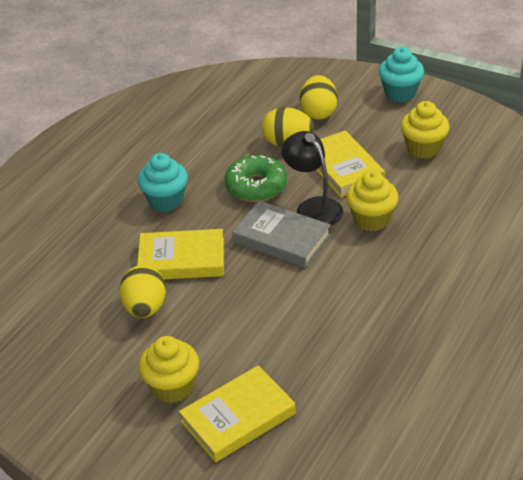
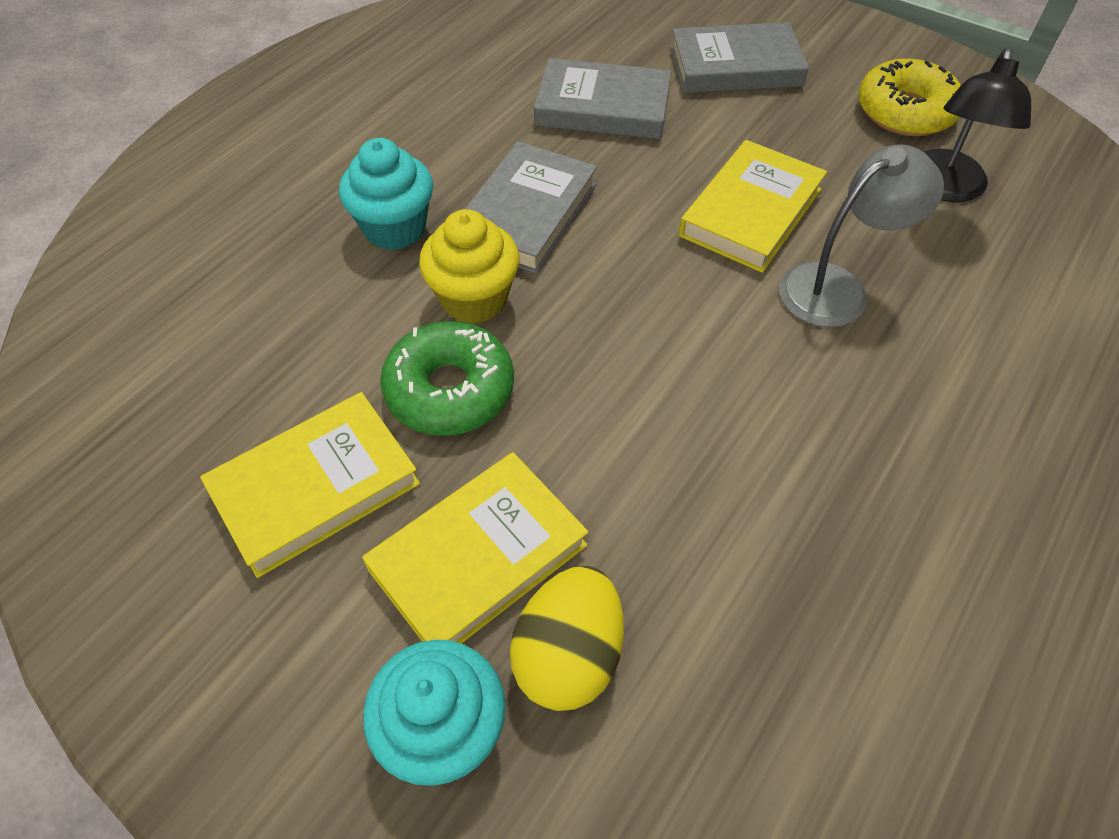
grey book: [232,201,331,268] = 1 -> [465,141,597,274] [534,58,671,139] [670,22,809,93] = 3
grey lamp: none = 0 -> [779,144,944,327] = 1
yellow cupcake: [139,336,199,403] [346,171,399,231] [400,101,450,159] = 3 -> [419,209,520,324] = 1
yellow donut: none = 0 -> [858,58,961,136] = 1
yellow egg: [119,265,166,318] [262,107,314,147] [300,75,338,119] = 3 -> [510,566,624,711] = 1

